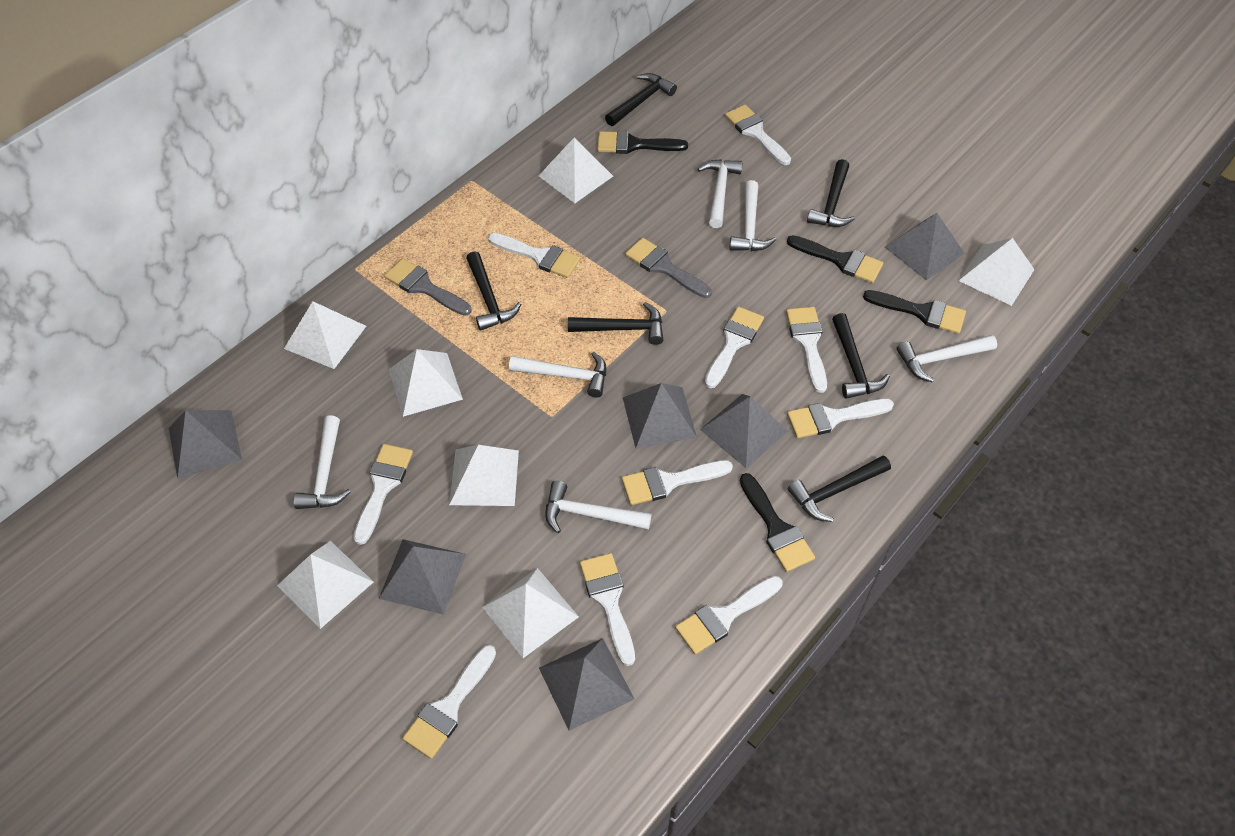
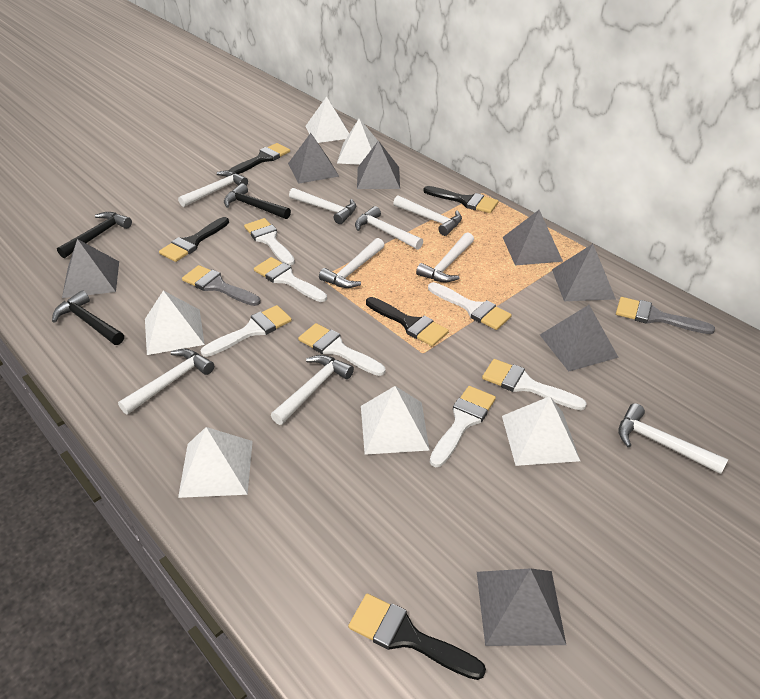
black brush: [597,131,688,154] [740,473,815,572] [787,235,883,283] [863,290,966,334] = 4 -> [159,217,229,262] [229,143,290,174] [348,594,486,680] [366,297,449,346] [423,186,499,213] = 5
black hammer: [466,251,521,331] [568,302,664,345] [605,73,677,126] [788,455,891,522] [807,159,855,227] [832,313,890,399] = 6 -> [52,290,124,345] [57,212,132,258] [224,183,291,219] = 3
grey pyramid: [169,410,242,479] [379,539,466,615] [539,638,634,731] [623,383,697,448] [700,394,788,468] [885,213,965,280] = 6 -> [62,239,119,298] [288,133,339,184] [357,140,400,189] [477,568,566,646] [503,210,563,266] [540,305,619,371] [552,244,616,301] = 7
white brush: [353,444,413,545] [403,645,496,759] [488,233,581,278] [580,553,635,666] [622,460,733,505] [675,576,782,654] [705,307,764,388] [725,105,791,165] [786,307,827,393] [787,399,894,438] = 10 -> [201,305,292,357] [244,218,295,266] [254,257,327,302] [298,323,385,376] [428,282,512,330] [430,386,496,467] [482,359,587,410] = 7
white hammer: [294,416,351,509] [509,352,606,398] [545,481,652,533] [698,159,743,228] [729,180,776,251] [897,335,997,383] = 6 -> [118,349,214,415] [178,170,248,207] [271,355,354,425] [289,188,356,224] [319,238,385,288] [355,206,423,250] [393,196,462,236] [416,232,474,282] [618,403,728,474] = 9
white pyramid: [277,541,374,629] [284,301,366,369] [389,349,463,417] [449,445,519,506] [482,568,579,658] [539,138,613,203] [958,238,1035,306] = 7 -> [145,290,205,355] [178,427,253,498] [306,96,349,143] [337,118,378,165] [361,386,430,455] [502,396,580,466] = 6

